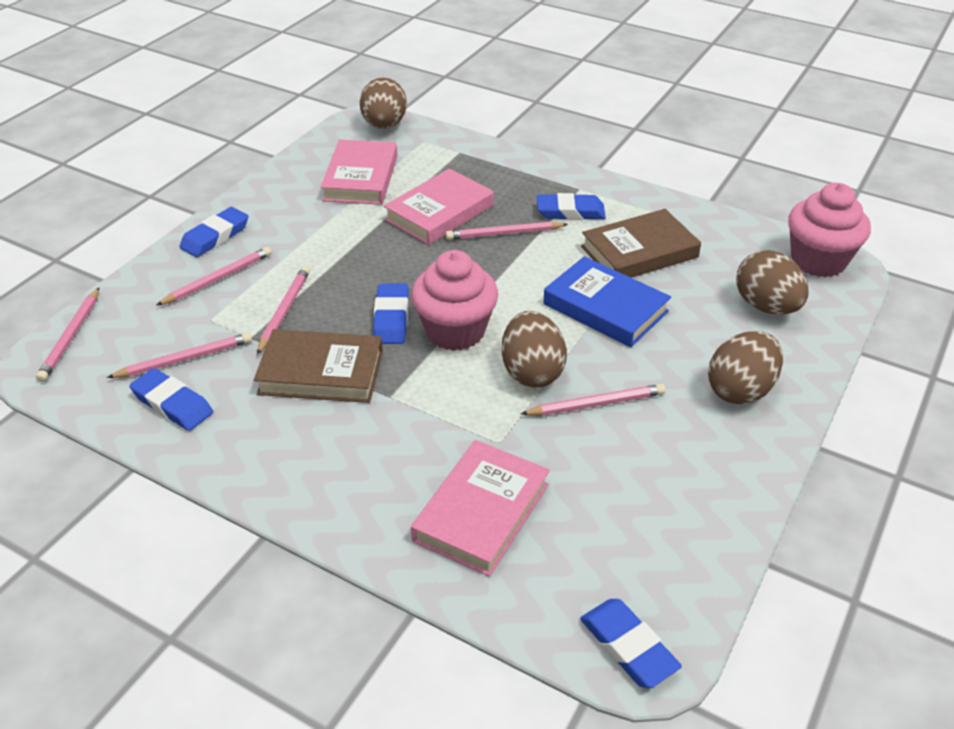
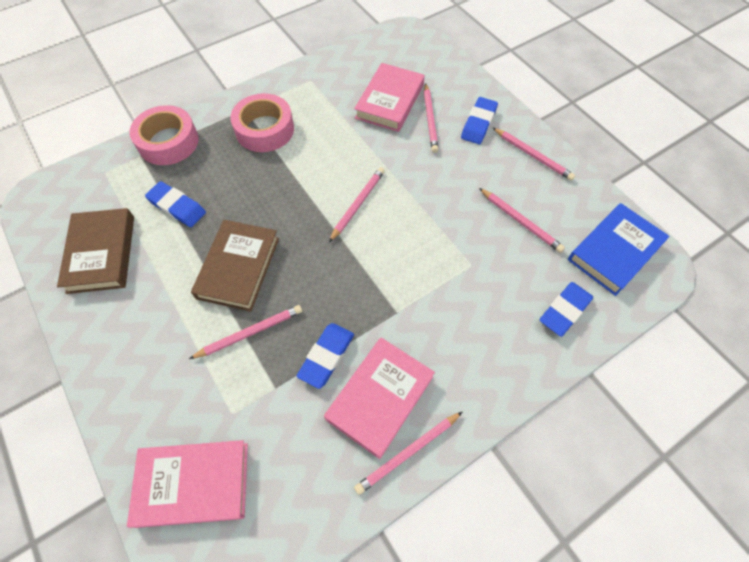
blue eraser: [129,368,213,431] [179,207,249,257] [373,284,409,344] [537,193,606,220] [580,599,682,688] = 5 -> [145,181,206,227] [297,323,354,389] [461,97,498,144] [540,282,593,337] = 4
brown egg: [360,78,407,129] [502,311,567,388] [708,331,783,405] [736,250,808,315] = 4 -> none = 0
pink cupcake: [411,250,498,351] [788,183,871,277] = 2 -> none = 0
pink tape: none = 0 -> [129,105,199,165] [231,93,294,152] = 2

